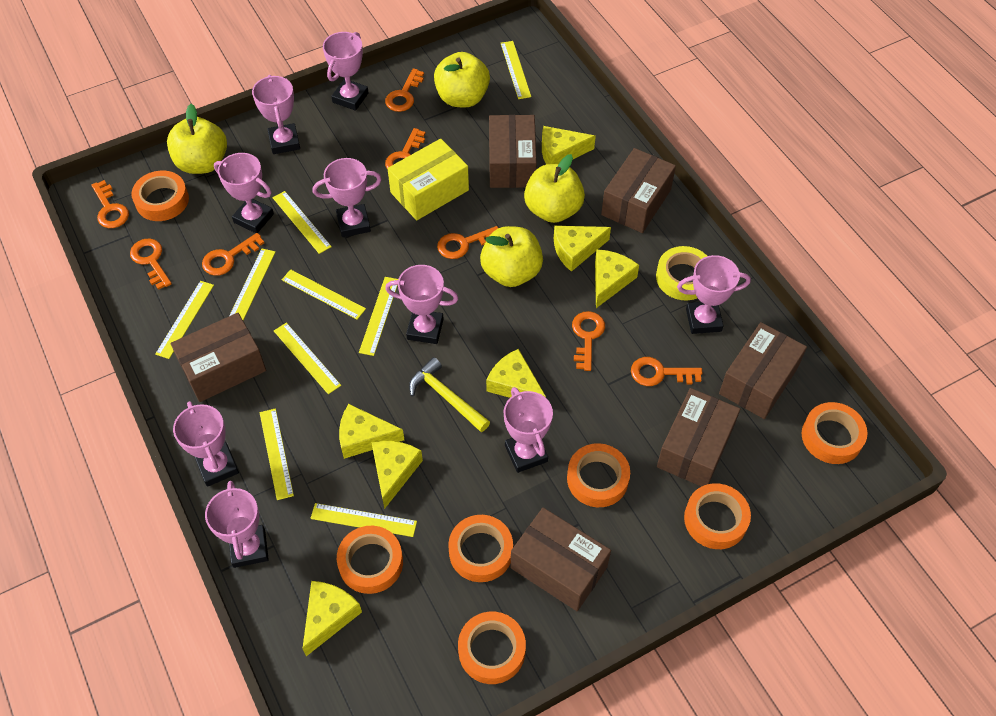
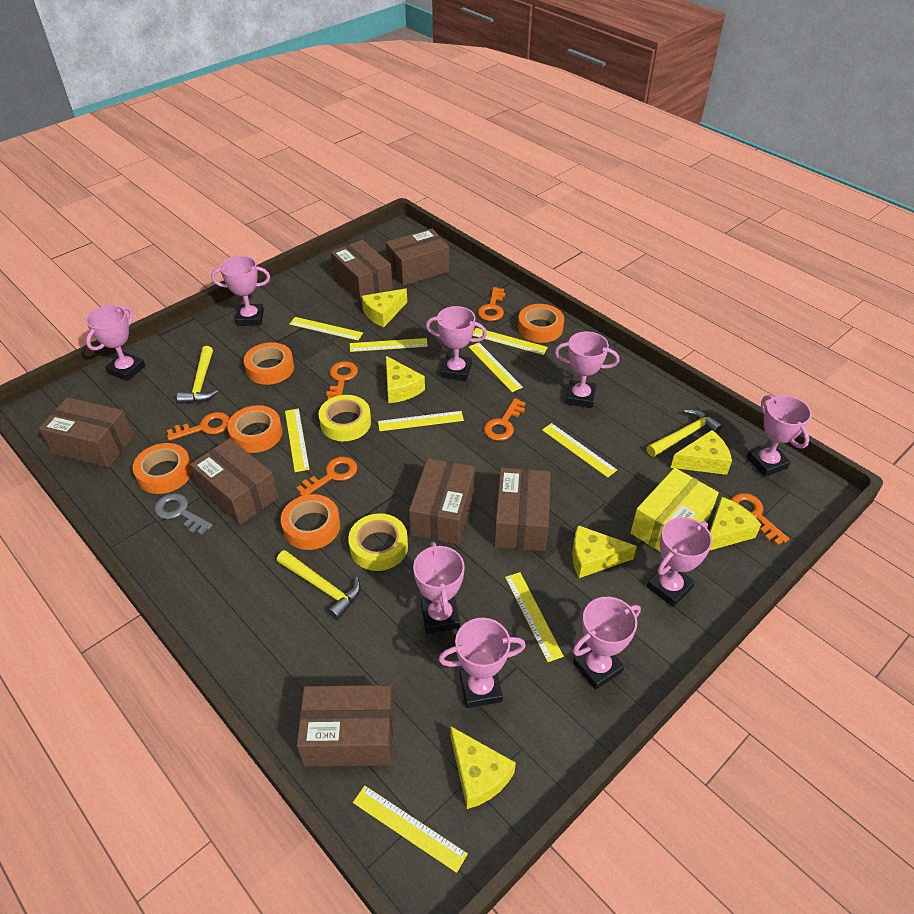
brown box: [171,313,266,402] [489,115,537,188] [511,507,611,611] [601,148,676,233] [657,388,740,486] [719,322,807,419] = 6 -> [39,397,134,468] [190,438,279,525] [297,685,394,767] [331,240,393,302] [386,229,449,286] [409,458,475,545] [494,467,550,551] = 7
grey key: none = 0 -> [154,493,213,535] = 1
orange key: [91,180,129,228] [130,239,172,290] [202,233,264,276] [385,68,424,112] [385,128,425,170] [437,226,498,259] [572,311,605,371] [631,357,702,386] = 8 -> [167,412,230,441] [296,457,357,496] [326,361,358,400] [478,287,505,321] [484,398,525,441] [731,493,789,546] = 6
orange tape: [131,171,189,221] [337,526,403,594] [448,515,513,582] [458,612,526,684] [567,443,630,507] [684,483,751,549] [802,402,868,464] = 7 -> [133,443,192,494] [227,405,282,453] [244,342,294,385] [281,494,340,550] [518,304,564,343] = 5
yellow apple: [167,104,227,174] [434,52,490,107] [480,226,543,287] [524,154,585,223] = 4 -> none = 0
yellow cheese: [302,581,362,656] [339,404,404,459] [371,441,423,509] [486,349,546,398] [542,126,596,164] [554,226,611,272] [595,250,639,308] = 7 -> [361,289,407,327] [386,356,425,403] [450,726,516,809] [572,525,637,578] [670,430,732,475] [709,496,761,551] = 6
yellow hammer: [409,357,490,432] = 1 -> [177,346,218,404] [277,550,361,620] [647,409,722,457] = 3
yellow tape: [656,246,707,300] = 1 -> [319,395,371,441] [348,513,408,571] = 2

